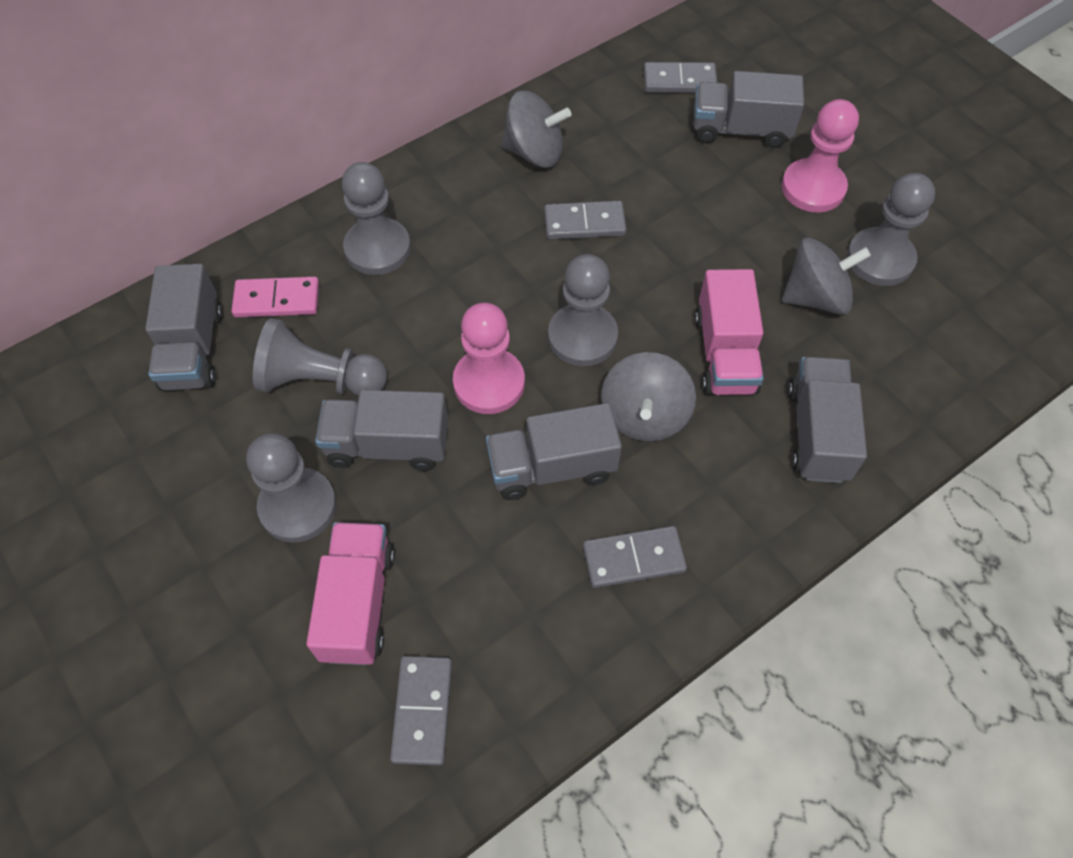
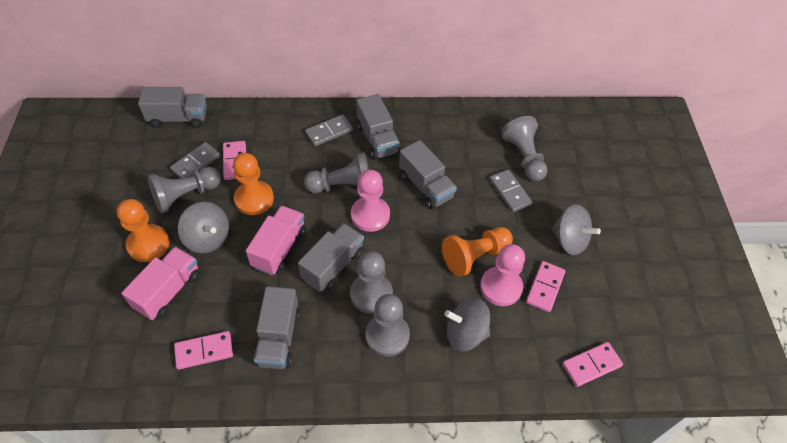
grey domino: [390,656,452,766] [544,201,627,239] [583,526,687,588] [644,62,717,93] = 4 -> [170,142,220,178] [305,114,353,146] [490,169,532,212] = 3
orange pawn: none = 0 -> [117,199,169,262] [233,153,274,215] [442,227,513,277] = 3
pink domino: [231,277,319,317] = 1 -> [174,331,233,370] [223,141,246,180] [526,261,566,312] [562,342,623,387] = 4

